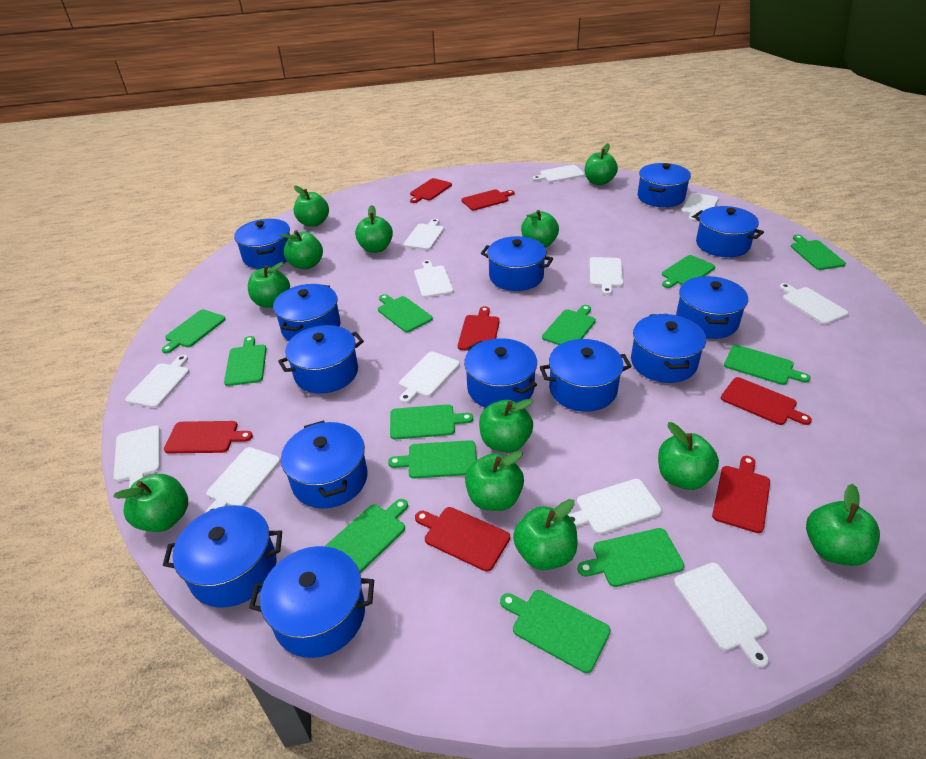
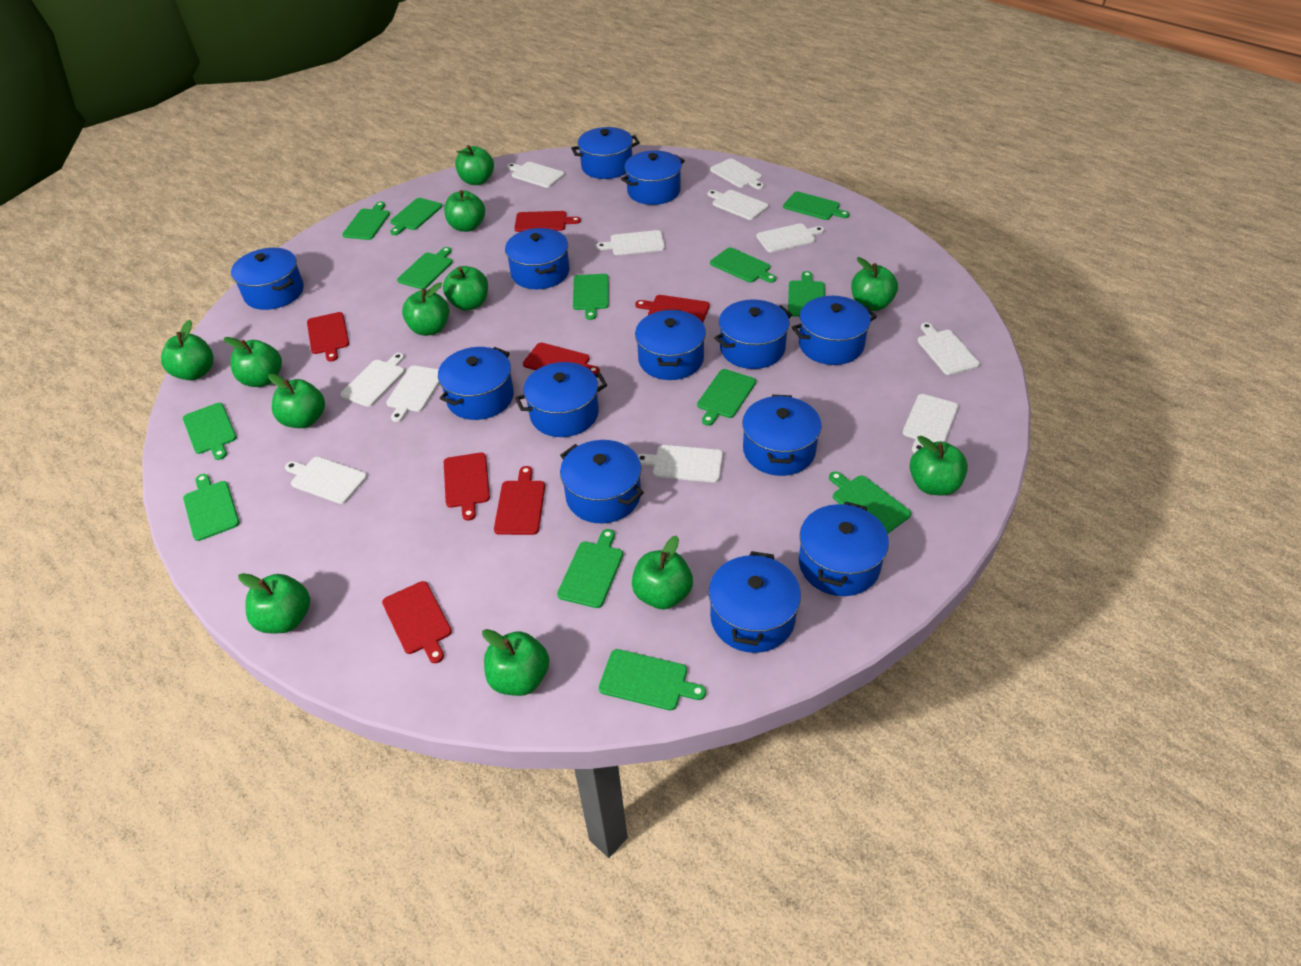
green cutting board: [162,309,226,353] [224,336,266,386] [325,499,408,573] [378,294,433,332] [388,440,477,479] [390,404,473,440] [500,590,611,673] [542,305,596,345] [577,528,684,587] [662,255,715,288] [724,345,810,385] [791,235,846,270] = 12 -> [183,403,237,460] [183,474,239,541] [342,202,390,240] [390,198,442,235] [397,247,453,289] [557,529,623,608] [573,274,609,320] [599,649,706,710] [697,369,756,426] [710,247,776,283] [783,191,850,220] [788,271,825,317] [829,471,911,534] = 13
white cutting board: [114,425,160,488] [125,355,190,408] [205,447,281,513] [399,352,460,403] [403,219,444,250] [414,260,454,298] [533,165,585,182] [568,479,662,534] [590,257,623,295] [674,562,769,668] [682,193,719,221] [779,283,849,325] = 12 -> [285,457,367,504] [340,353,405,407] [386,365,439,422] [507,162,565,188] [596,230,665,255] [637,445,723,483] [708,190,769,220] [710,158,764,189] [756,223,824,253] [903,394,958,453] [918,322,980,375] = 11

